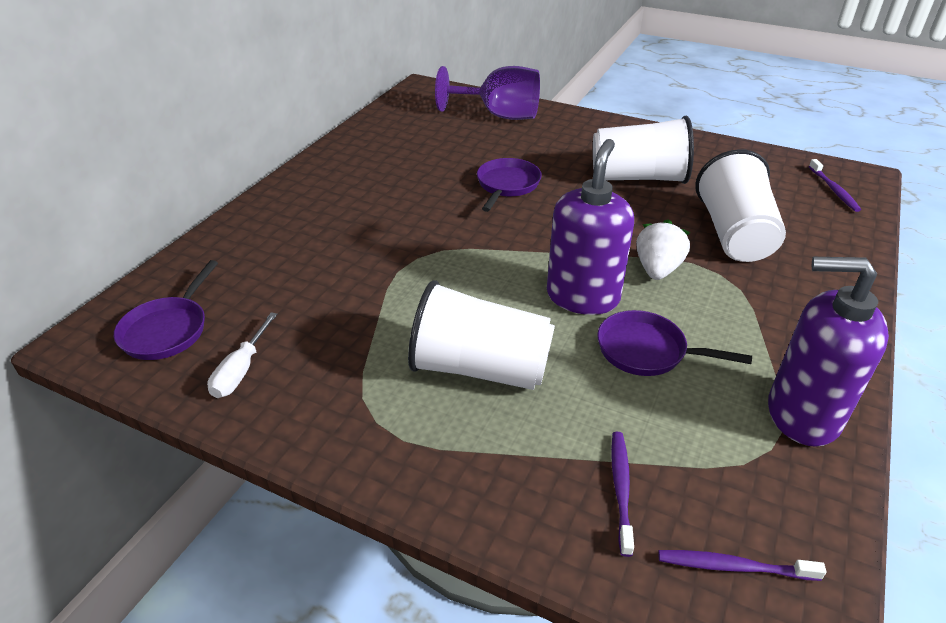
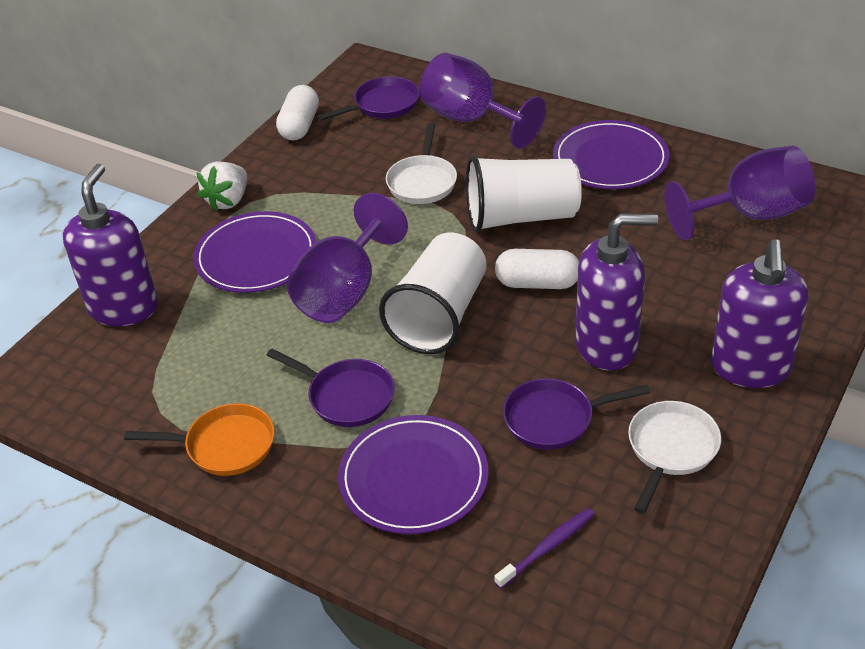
orange pan: none = 0 -> [124,403,275,476] = 1
purple goblet: [435,66,540,120] = 1 -> [287,193,408,323] [419,53,546,149] [664,145,815,240] = 3
purple plate: none = 0 -> [193,211,317,293] [338,415,488,534] [553,120,670,189] = 3
purple soap dispenser: [547,139,634,315] [768,257,889,447] = 2 -> [63,164,158,326] [575,213,658,370] [711,239,808,388] = 3
purple toothbrush: [611,432,634,557] [658,550,827,581] [809,159,861,212] = 3 -> [494,508,594,589] = 1
white capsule: none = 0 -> [276,85,319,141] [495,249,579,289] = 2
white cup: [408,280,555,390] [593,116,694,184] [696,149,786,262] = 3 -> [379,233,487,354] [466,155,582,232] = 2
white pan: none = 0 -> [386,123,457,204] [628,401,721,514] = 2
white screwdriver: [207,312,277,398] = 1 -> none = 0

